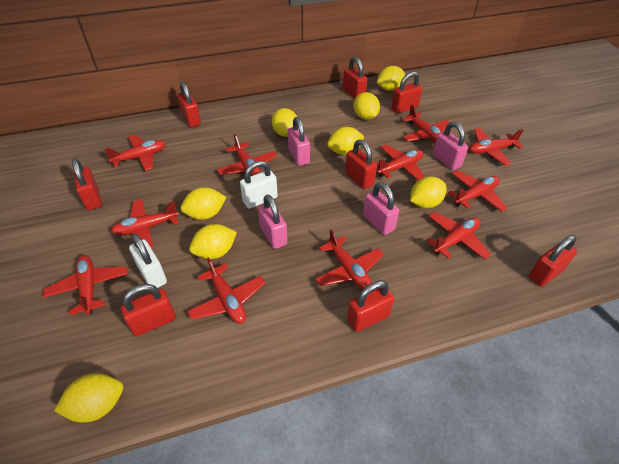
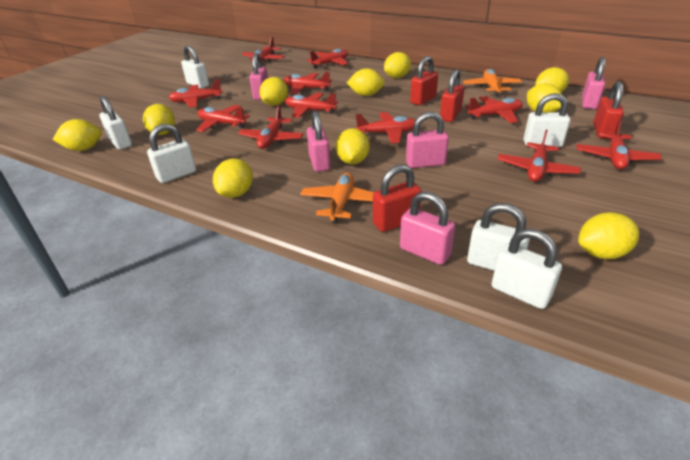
orange plane: none = 0 -> [300,173,374,224] [463,69,522,97] = 2
pink padlock: [258,194,287,249] [288,117,310,166] [363,182,399,235] [433,122,468,170] = 4 -> [249,53,268,100] [307,111,330,172] [400,192,455,265] [406,112,449,168] [582,57,606,109] = 5
red padlock: [72,158,102,210] [121,284,176,337] [177,82,201,127] [343,57,367,99] [345,139,377,189] [347,280,394,332] [391,71,422,114] [528,235,577,287] = 8 -> [373,164,422,232] [410,56,438,105] [440,69,465,122] [593,81,624,139] = 4
white padlock: [129,234,167,288] [240,161,278,209] = 2 -> [100,96,132,150] [147,124,196,183] [181,45,209,88] [467,203,530,271] [492,228,562,309] [523,93,570,147] = 6
yellow lemon: [54,373,123,423] [181,187,226,220] [189,224,237,259] [272,108,297,137] [327,127,364,155] [354,92,380,120] [377,66,405,91] [410,177,447,208] = 8 -> [53,119,102,151] [143,104,175,135] [213,158,253,198] [260,77,288,106] [336,128,370,164] [347,68,385,96] [384,52,411,78] [527,83,562,112] [535,67,569,93] [578,212,639,259] = 10

